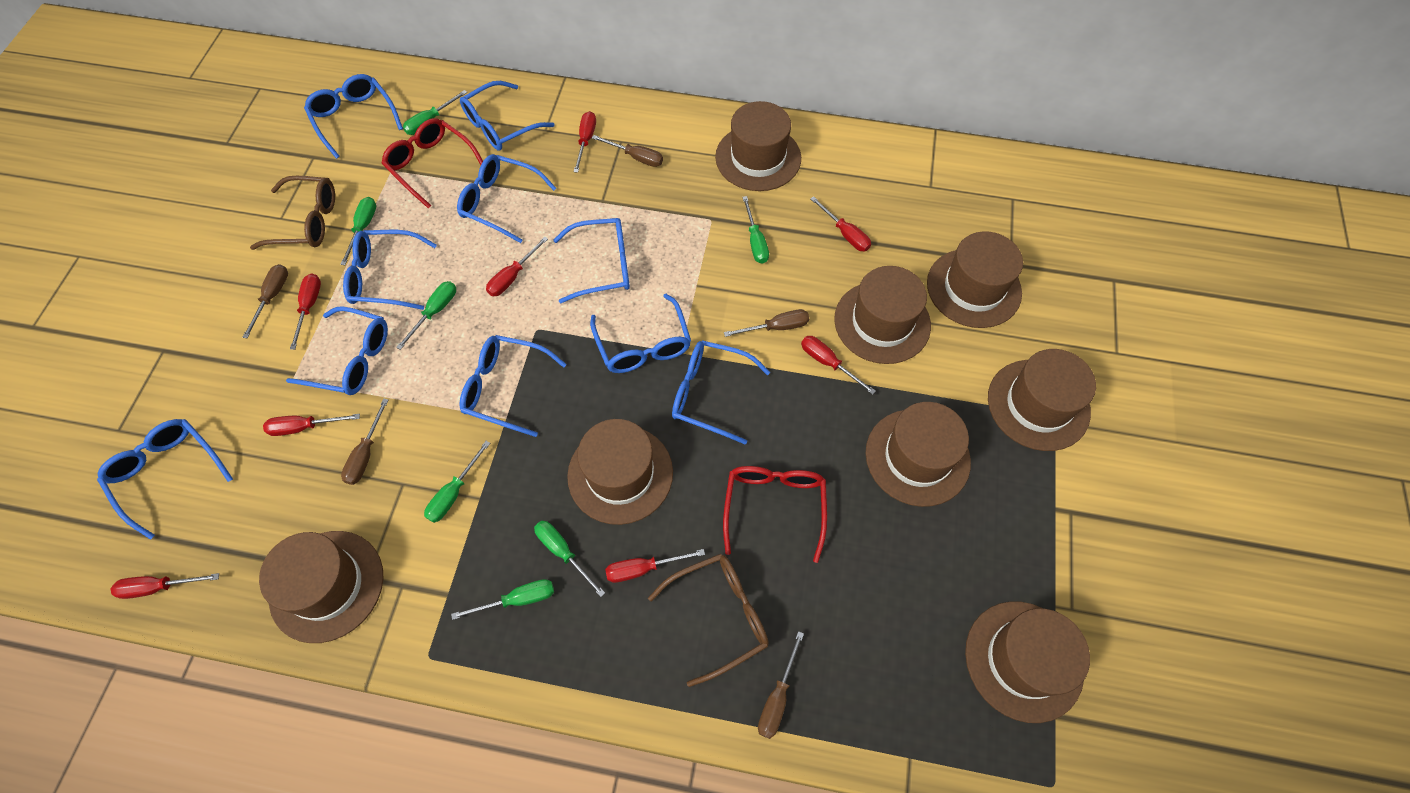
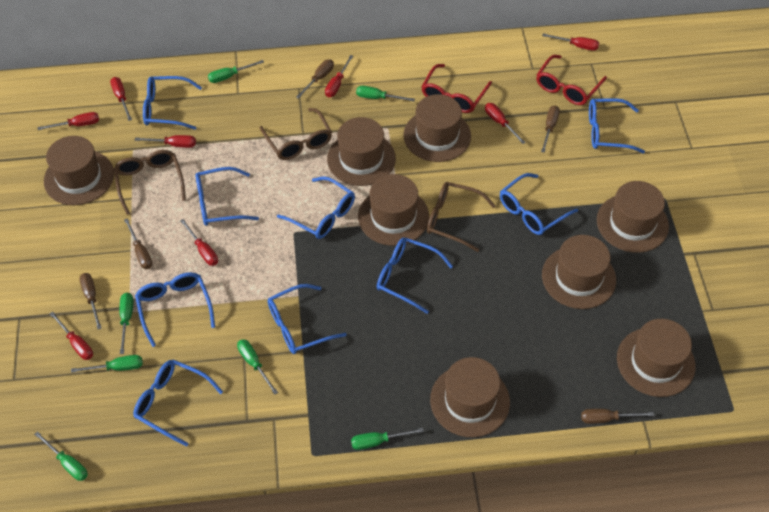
blue glasses: [97,419,233,540] [286,306,388,395] [304,74,403,159] [343,230,437,310] [457,154,556,243] [460,81,555,151] [460,335,567,437] [553,218,630,303] [590,294,691,373] [672,340,770,444] = 10 -> [133,360,223,447] [135,272,215,347] [143,76,202,130] [195,167,259,226] [268,284,347,354] [277,176,355,239] [377,238,453,314] [500,173,578,235] [589,98,645,153] = 9
brown glasses: [250,176,335,250] [648,554,769,687] = 2 -> [114,150,186,215] [260,108,332,160] [427,182,496,252] = 3

